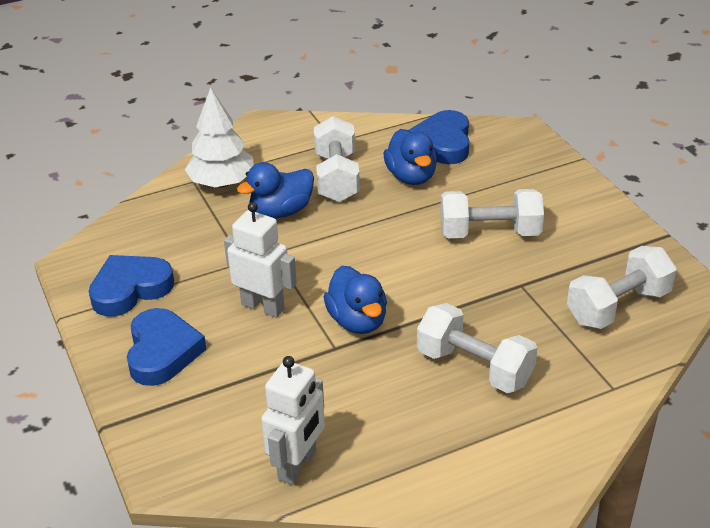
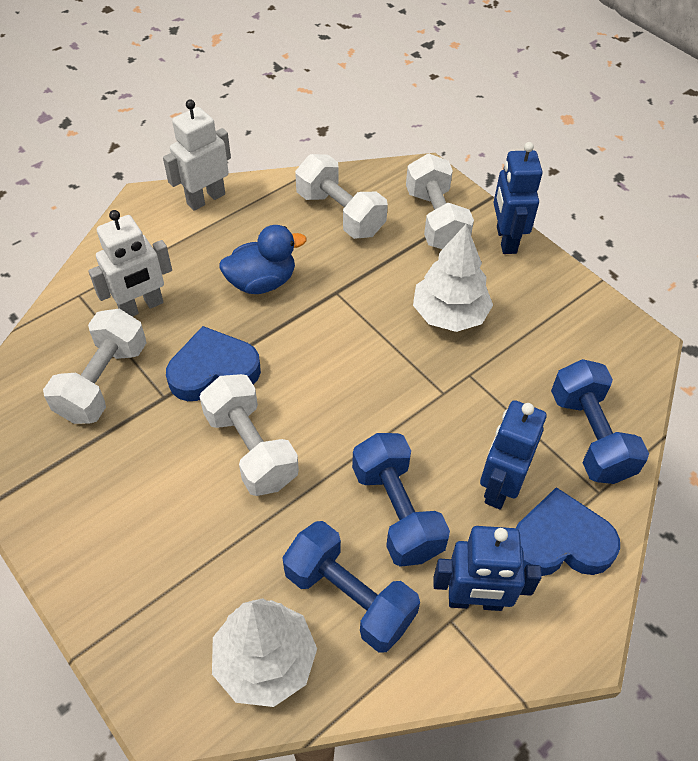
blue duck: [237,162,314,219] [324,266,387,334] [383,129,437,185] = 3 -> [219,225,307,294] = 1
blue dumbbell: none = 0 -> [282,521,420,653] [352,433,450,567] [551,359,649,484] = 3
blue heart: [89,255,174,317] [127,308,206,386] [408,110,469,164] = 3 -> [166,326,261,401] [516,487,620,576] = 2
blue robot: none = 0 -> [433,526,542,611] [480,400,547,510] [493,142,543,254] = 3
white tree: [185,87,254,188] = 1 -> [212,598,317,707] [413,224,493,332] = 2

